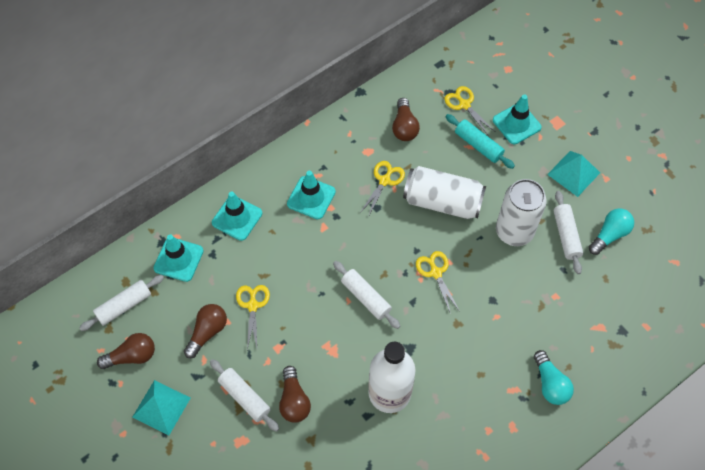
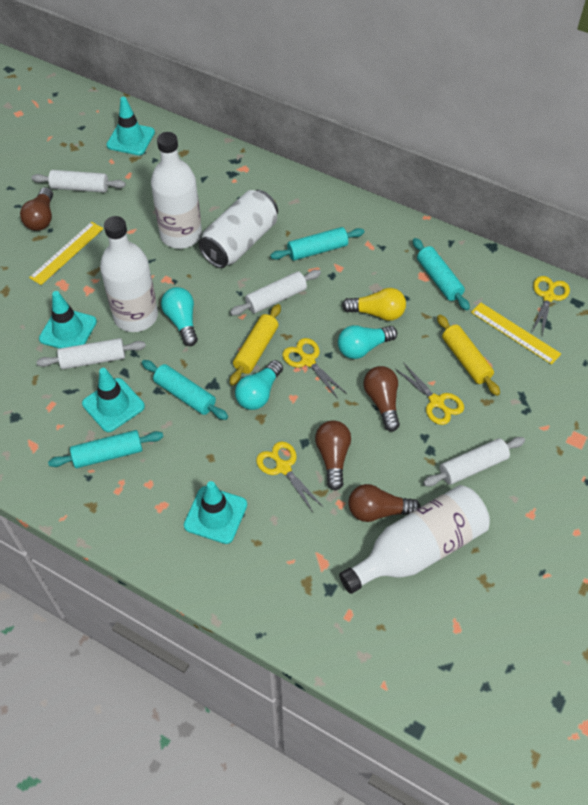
turquoise light bulb: [534,350,574,405] [589,208,634,255] = 2 -> [161,287,198,346] [235,360,283,410] [338,325,397,359] = 3
turquoise pyramid: [133,380,191,435] [547,151,600,197] = 2 -> none = 0
turquoise rolling pin: [445,114,515,169] = 1 -> [48,430,164,468] [142,360,228,420] [270,227,365,261] [413,238,470,310] = 4
white bottle: [368,342,415,413] = 1 -> [100,216,158,332] [151,132,202,249] [339,485,490,594] = 3
white can: [403,166,486,219] [496,179,546,246] = 2 -> [198,190,278,268] = 1
yellow light bulb: none = 0 -> [342,288,406,321] = 1
yellow rolling pin: none = 0 -> [230,304,281,386] [437,315,500,396] = 2
yellow ruler: none = 0 -> [29,222,103,285] [471,303,561,365] = 2

